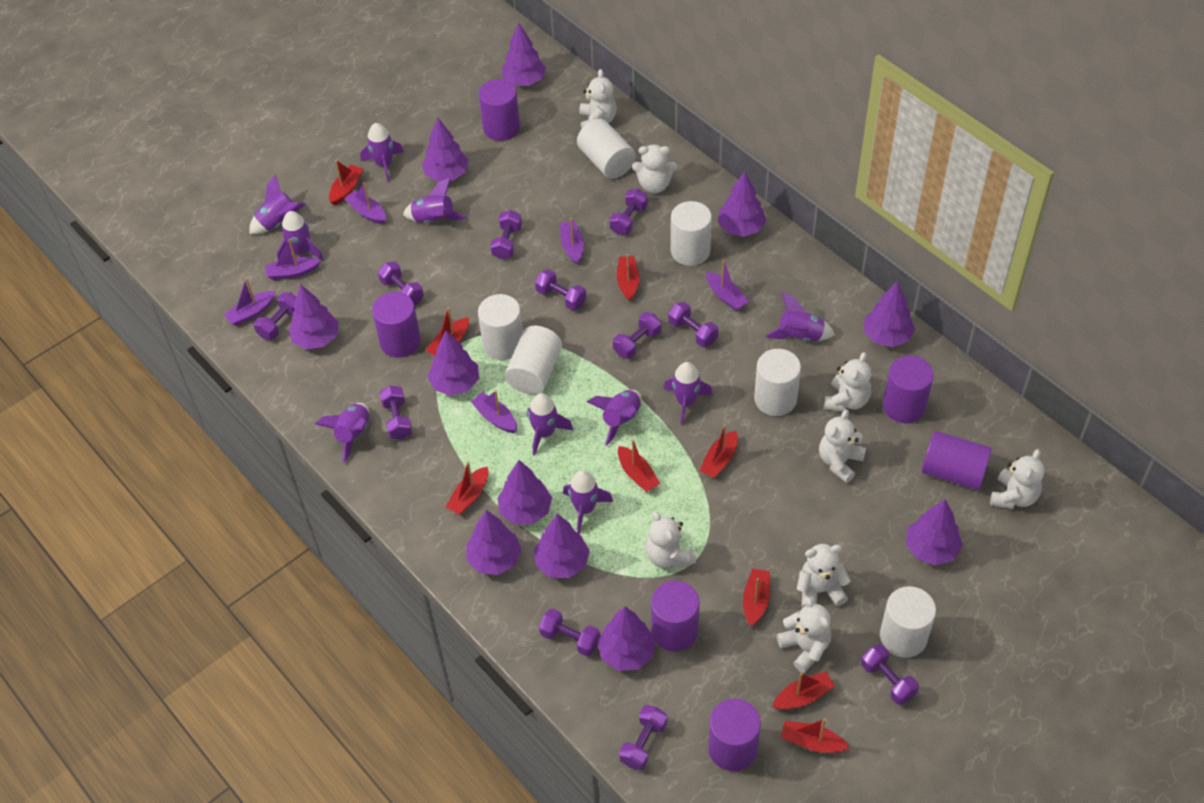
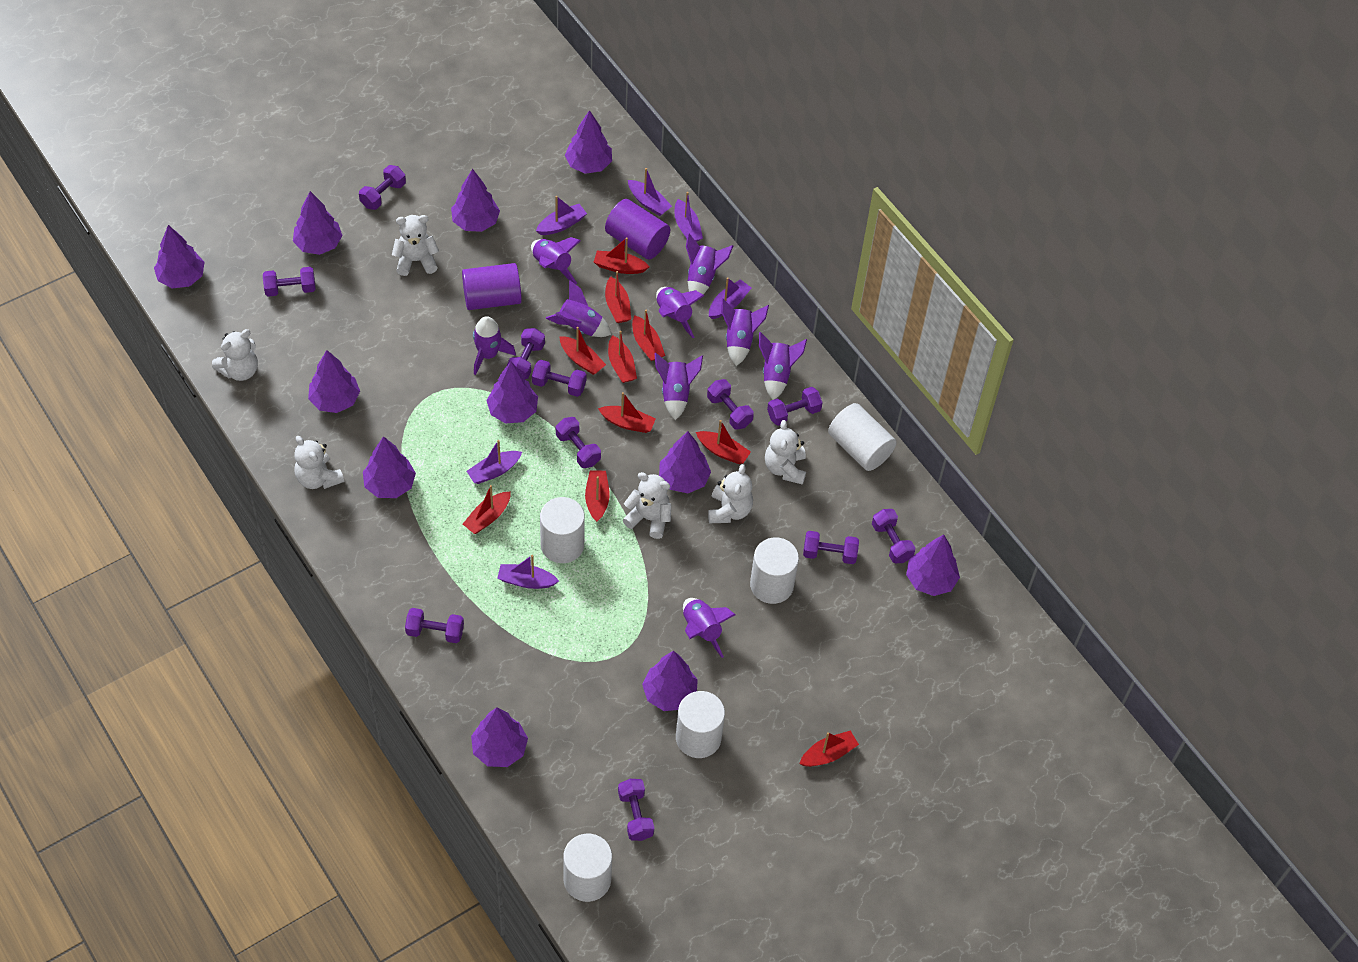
purple cylinder: [372,292,421,358] [479,79,520,141] [651,581,700,652] [708,699,761,771] [883,356,934,423] [922,431,992,490] = 6 -> [462,263,522,310] [605,199,670,259] = 2
purple rocket: [249,174,306,234] [277,211,324,261] [315,403,369,463] [360,123,404,182] [403,178,467,223] [527,393,573,456] [563,470,613,534] [587,390,641,446] [664,362,713,425] [765,292,835,341] = 10 -> [473,316,516,375] [531,237,581,284] [546,280,611,337] [654,353,703,420] [656,287,704,338] [683,598,736,658] [686,233,733,295] [721,298,769,366] [759,332,807,400] = 9
red boat: [329,160,363,205] [426,307,469,356] [445,462,488,515] [617,254,640,302] [618,440,660,492] [699,425,738,478] [743,568,770,626] [772,671,835,710] [781,718,850,753] = 9 -> [463,485,511,534] [559,327,606,375] [585,470,610,522] [594,237,649,274] [598,392,656,433] [605,271,631,323] [608,331,637,383] [632,310,665,361] [696,420,751,464] [799,731,859,767] = 10
white cylinder: [478,294,523,360] [505,326,562,395] [577,119,636,179] [671,201,712,266] [754,349,801,416] [880,586,936,658] = 6 -> [540,497,585,563] [563,834,612,902] [676,691,725,758] [750,538,799,604] [828,403,896,471] = 5
white teddy bear: [579,69,617,128] [632,144,677,193] [645,511,696,568] [777,597,831,673] [797,544,851,608] [819,409,866,483] [824,352,871,412] [990,449,1045,509] = 8 -> [212,329,258,381] [294,436,344,489] [392,215,439,276] [623,472,671,539] [708,464,753,523] [765,420,806,485] = 6

